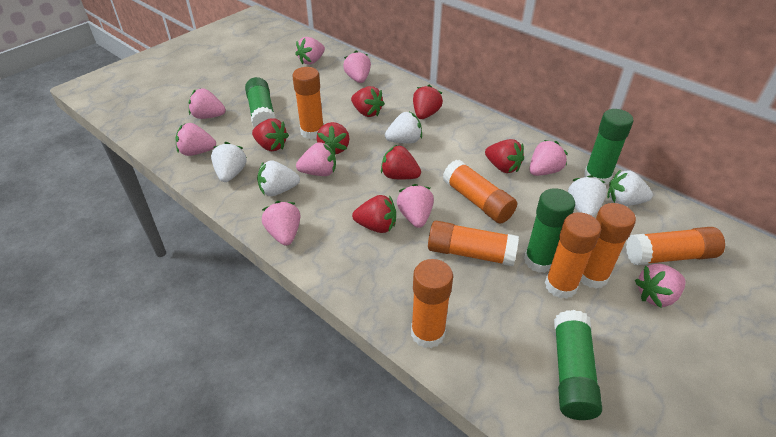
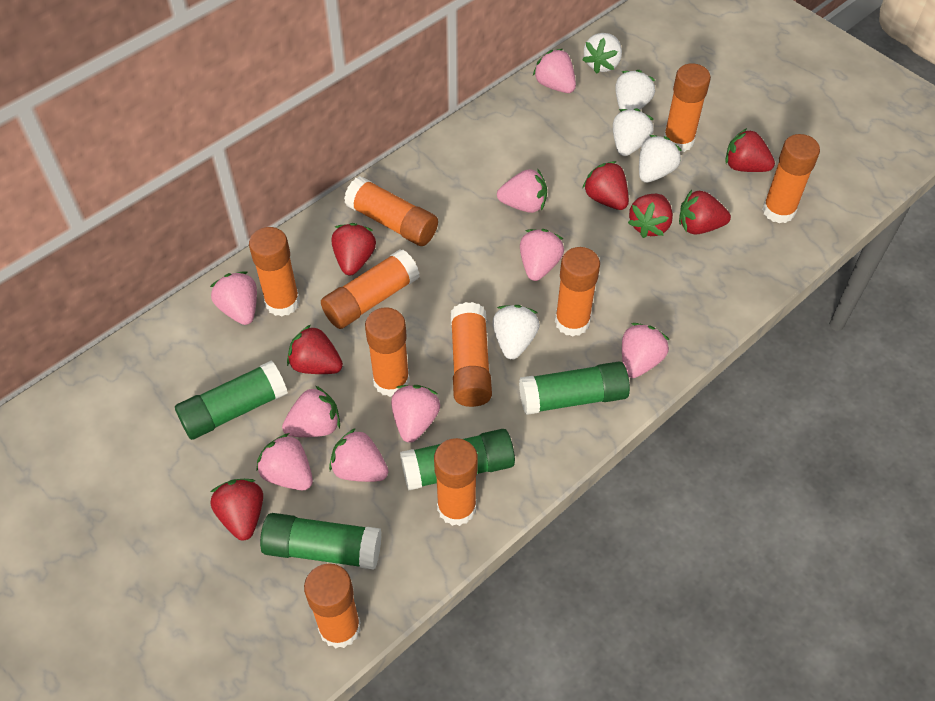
orange glue stick: [292,67,324,139] [411,259,453,348] [428,221,519,266] [443,160,517,223] [545,212,601,299] [580,203,636,289] [626,227,725,265] = 7 -> [249,227,300,317] [304,564,361,648] [321,249,420,329] [344,176,438,246] [365,307,410,397] [434,438,478,526] [450,302,492,407] [555,247,600,336] [664,63,711,152] [762,134,820,223] = 10

